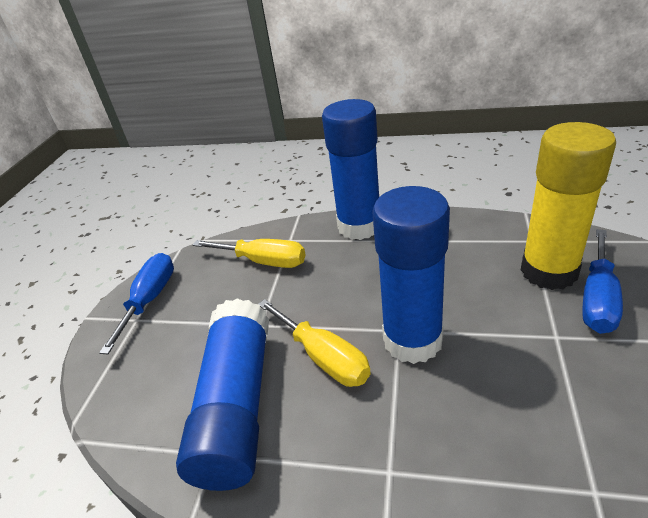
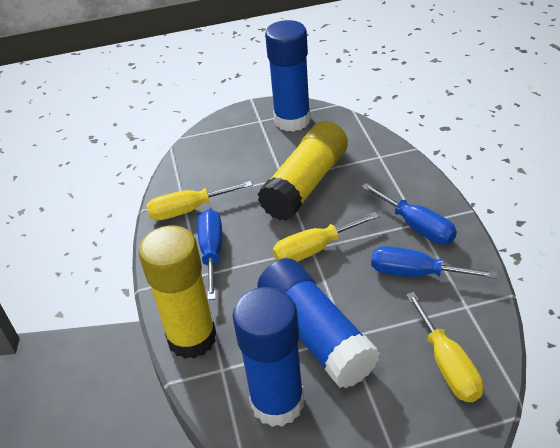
blue screwdriver: [99,253,174,354] [582,229,623,334] = 2 -> [198,209,222,300] [361,183,457,245] [371,246,497,279] = 3
yellow glue stick: [521,122,616,290] = 1 -> [139,225,217,359] [258,121,348,221] = 2
yellow screwdriver: [193,239,306,268] [258,299,371,387] = 2 -> [146,181,253,221] [273,212,380,262] [406,292,483,402] = 3

